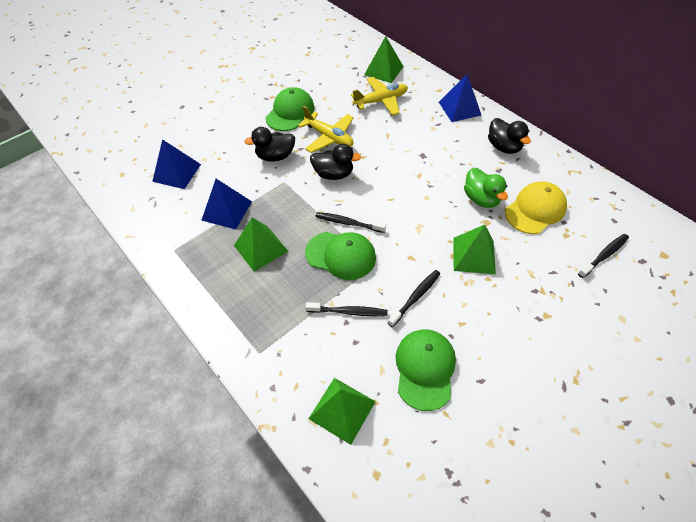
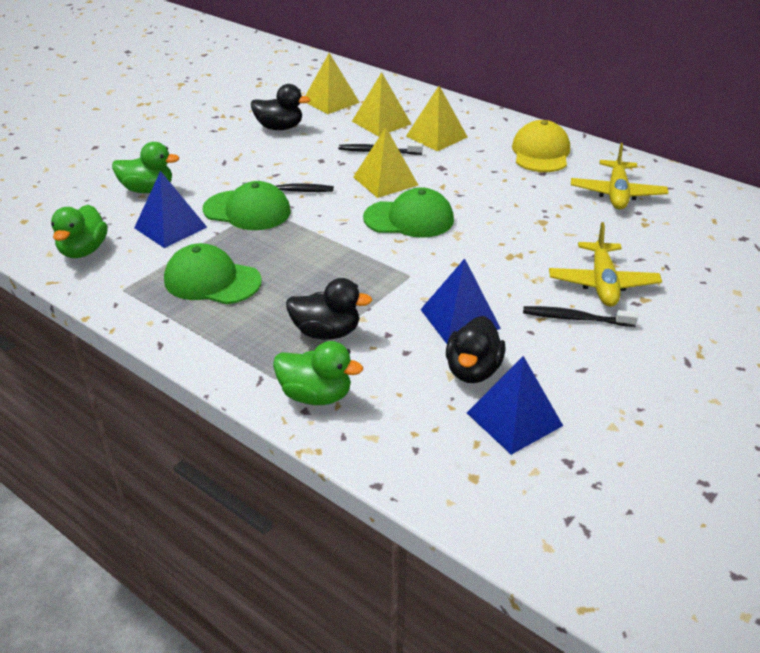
black toothbrush: [306,302,388,316] [316,212,386,233] [388,270,440,327] [578,234,629,278] = 4 -> [242,179,334,192] [338,143,423,155] [523,306,638,327] = 3
green duck: [464,168,508,208] = 1 -> [51,205,107,258] [112,142,179,193] [273,341,363,405] = 3
green pyramid: [234,217,288,272] [308,378,376,445] [364,36,404,83] [453,225,496,274] = 4 -> none = 0
yellow pyramid: none = 0 -> [305,53,360,114] [352,72,411,137] [353,127,418,198] [406,86,467,152] = 4

